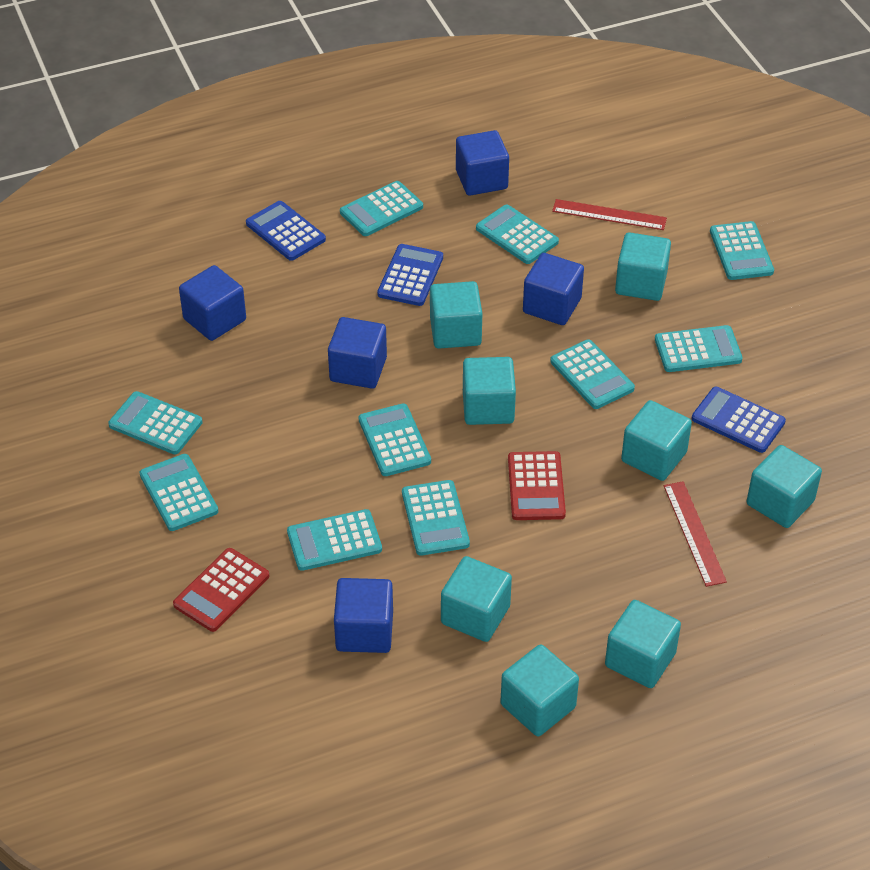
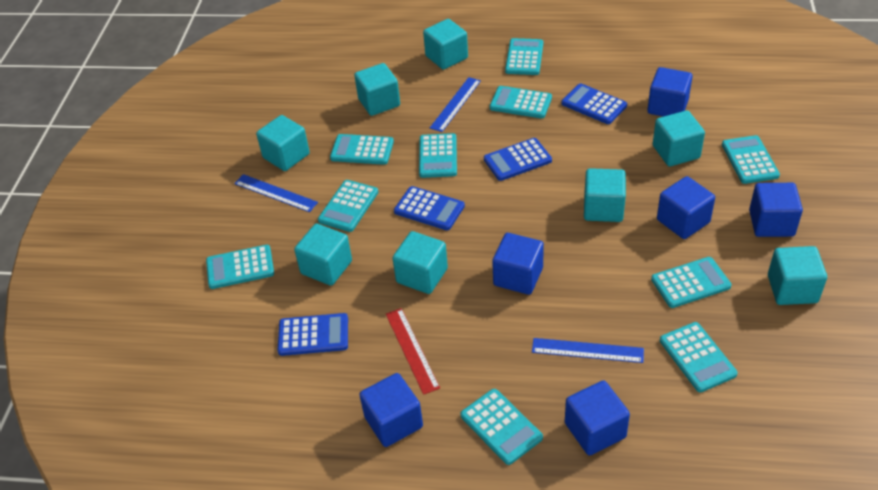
blue calculator: [246,201,326,261] [377,244,443,306] [691,387,786,453] = 3 -> [278,313,348,356] [394,186,465,230] [484,138,552,181] [562,83,627,124] = 4
blue cube: [179,265,246,341] [328,317,387,389] [334,578,393,653] [456,130,509,196] [523,253,584,325] = 5 -> [359,373,423,447] [492,233,544,295] [565,380,630,456] [648,67,693,117] [657,176,715,239] [749,183,803,237] = 6
blue ruler: none = 0 -> [234,174,318,212] [430,77,481,132] [532,338,644,363] = 3
red calculator: [173,548,269,632] [508,451,566,520] = 2 -> none = 0
red ruler: [552,199,667,230] [664,481,727,587] = 2 -> [386,308,440,395] = 1

